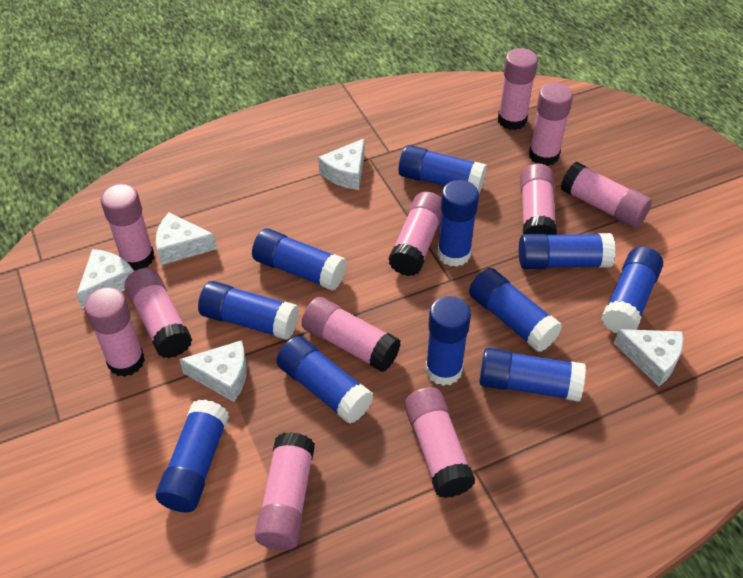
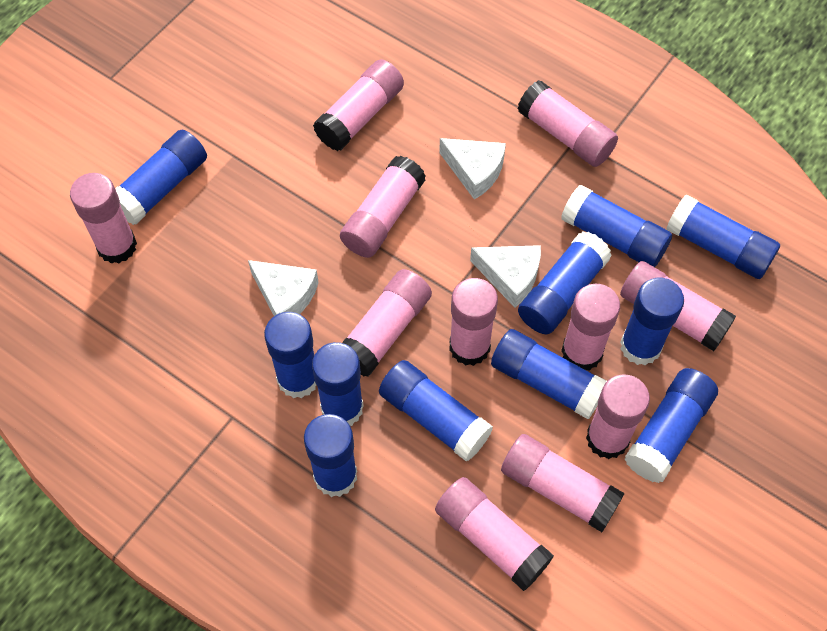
white cheese: [76,249,134,309] [155,213,217,265] [179,340,247,402] [318,138,365,190] [614,329,684,386] = 5 -> [248,260,319,316] [439,138,506,200] [470,245,541,308] = 3

